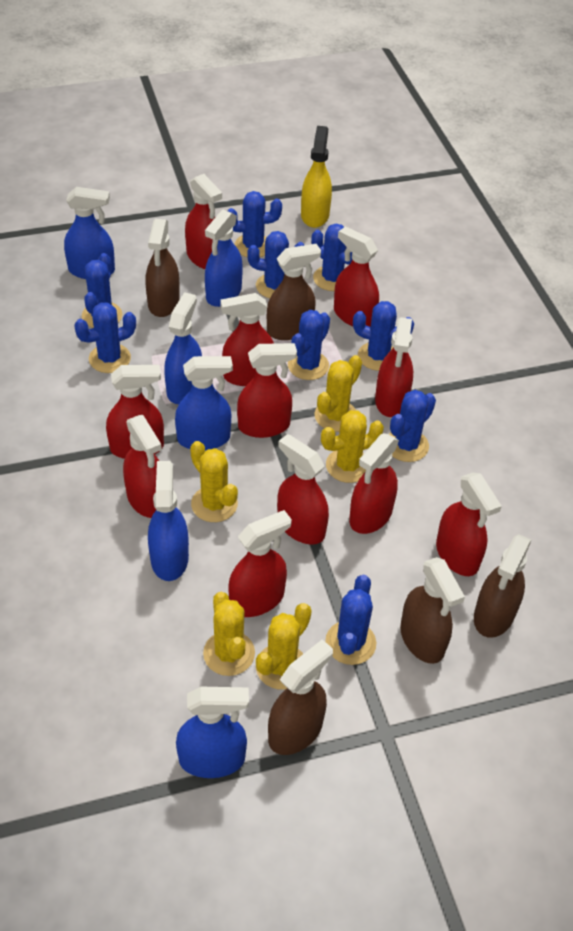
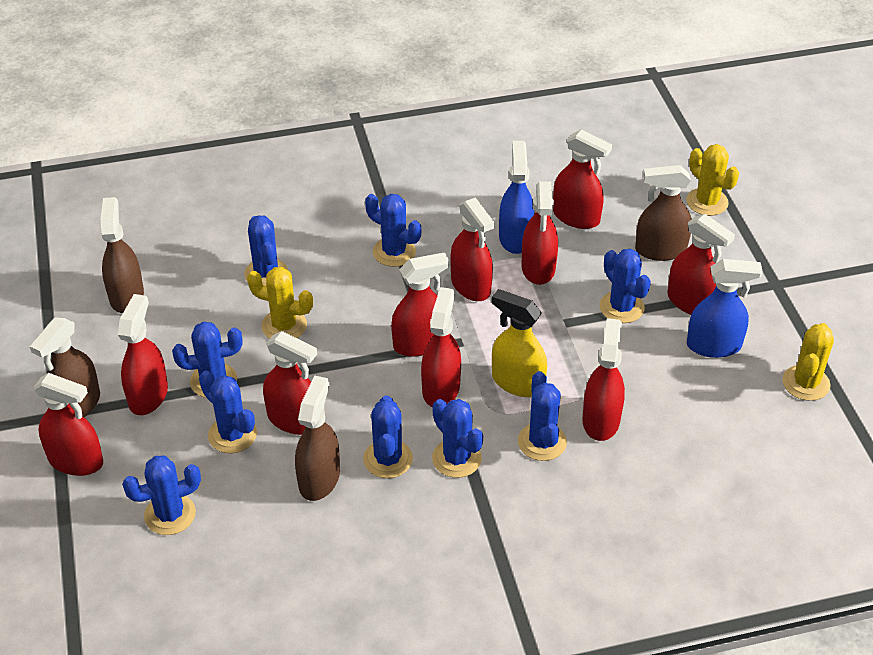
blue spray bottle: [64,187,115,279] [148,461,189,581] [164,292,202,404] [175,356,233,451] [176,687,249,778] [205,210,243,307] = 6 -> [499,141,535,254] [687,259,762,358] = 2
brown spray bottle: [145,219,180,317] [267,244,321,340] [268,639,333,755] [400,557,465,664] [474,534,532,638] = 5 -> [30,318,100,417] [100,197,144,313] [295,376,340,501] [635,165,692,261] = 4
red spray bottle: [106,365,164,459] [123,415,162,518] [185,174,222,269] [221,293,274,386] [228,510,292,617] [237,343,297,438] [277,434,329,544] [334,226,379,327] [349,433,399,534] [375,317,413,417] [436,472,502,576] = 11 -> [34,373,103,476] [118,294,168,415] [263,331,317,435] [391,252,449,357] [421,287,461,407] [450,197,494,301] [521,182,558,285] [553,129,612,229] [582,318,625,441] [667,214,735,315] = 10
yellow cactus: [190,441,238,522] [203,592,255,676] [256,603,312,690] [315,355,362,432] [321,410,384,483] = 5 -> [247,267,313,338] [687,144,739,216] [782,323,834,401] = 3

